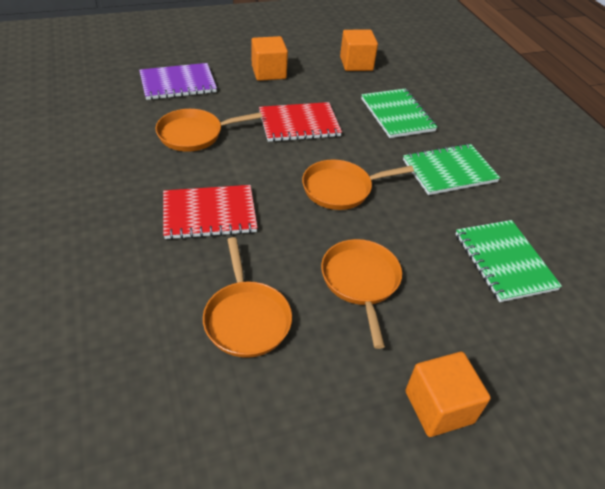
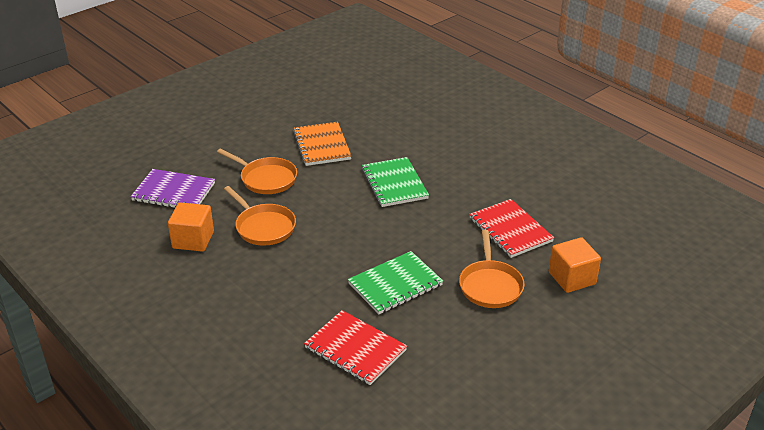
green notebook: [361,88,437,138] [403,143,500,195] [456,220,562,302] = 3 -> [348,251,443,314] [362,157,429,207] = 2
orange cube: [252,36,288,81] [340,30,378,71] [405,352,491,437] = 3 -> [168,202,214,252] [549,237,601,293] = 2
orange notebook: none = 0 -> [293,122,351,166] = 1
orange pan: [156,109,262,152] [203,237,292,358] [302,160,414,210] [321,239,402,349] = 4 -> [217,148,297,194] [224,186,296,246] [459,230,525,308] = 3

